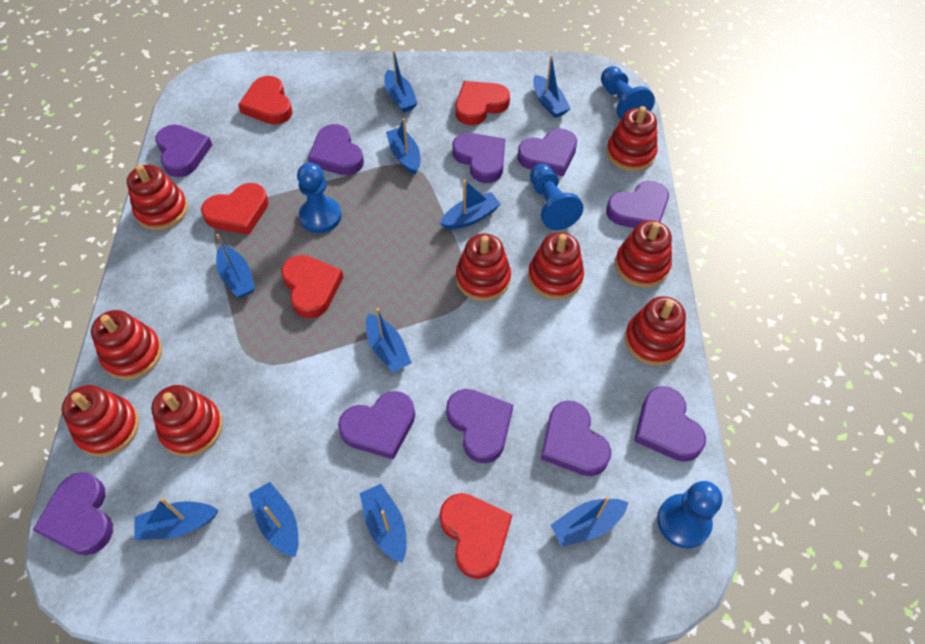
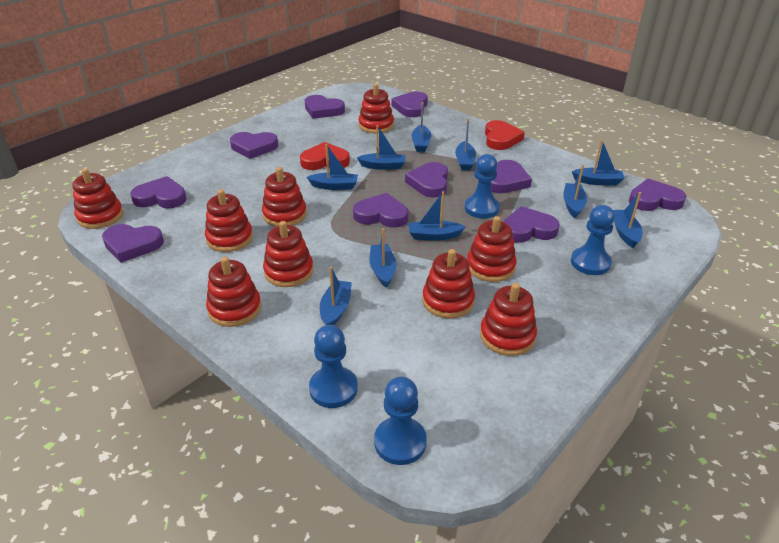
red heart: [201,183,269,235] [238,76,292,125] [281,255,343,318] [439,493,512,579] [456,81,510,125] = 5 -> [300,142,350,170] [485,120,525,150] = 2

